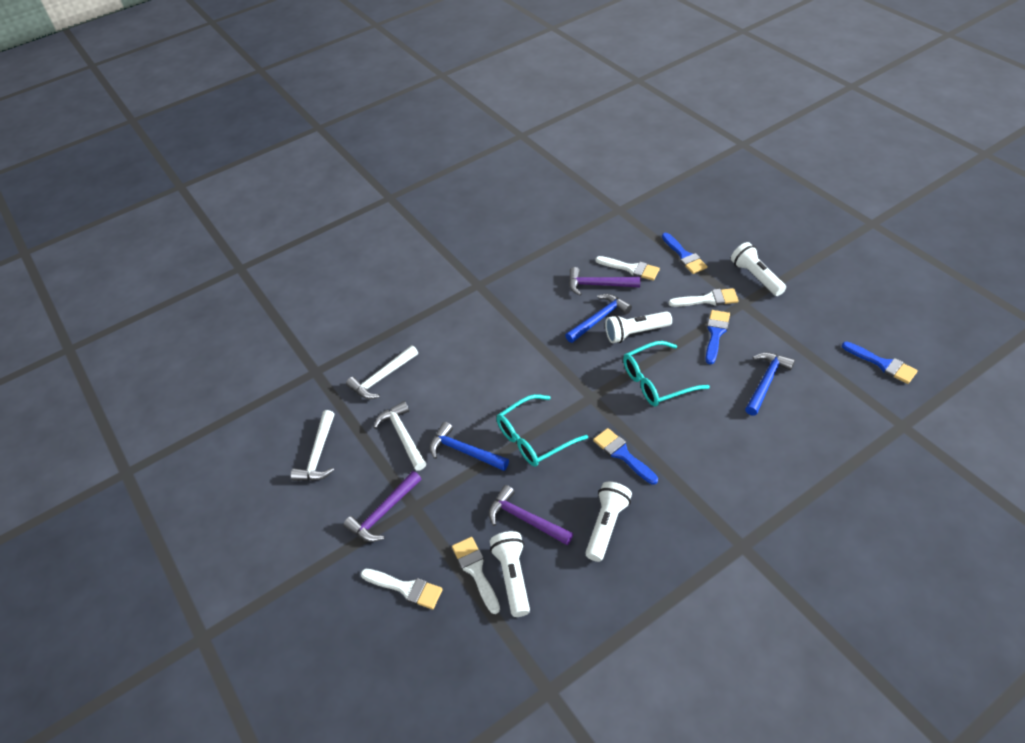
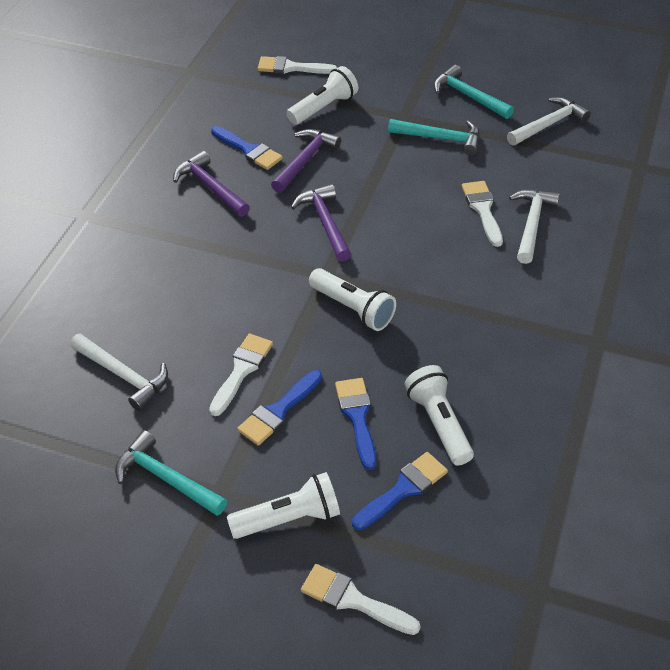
blue hammer: [430,422,509,471] [565,294,632,343] [745,352,795,416] = 3 -> none = 0
turquoise glasses: [497,394,588,467] [623,341,710,406] = 2 -> none = 0
turquoise hammer: none = 0 -> [115,430,227,516] [388,119,480,155] [433,65,514,119] = 3

